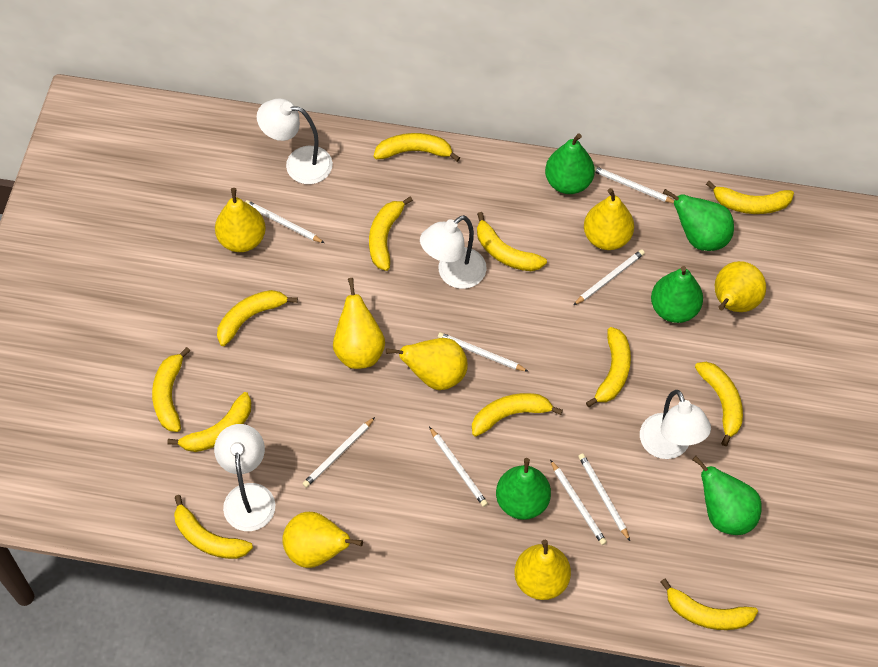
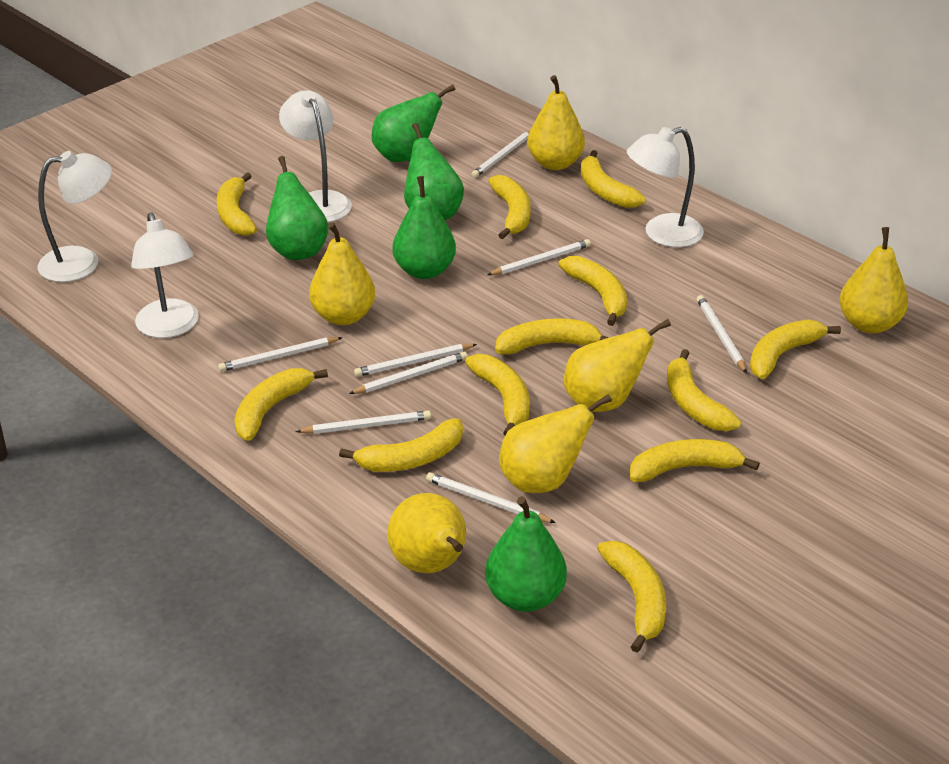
yellow pear: [215,188,266,252] [282,512,363,568] [333,278,385,369] [386,338,468,390] [514,540,571,600] [584,188,634,250] [715,261,766,312] = 7 -> [309,222,375,325] [387,493,466,573] [499,394,612,493] [527,75,585,170] [564,319,671,412] [840,227,908,333] = 6

